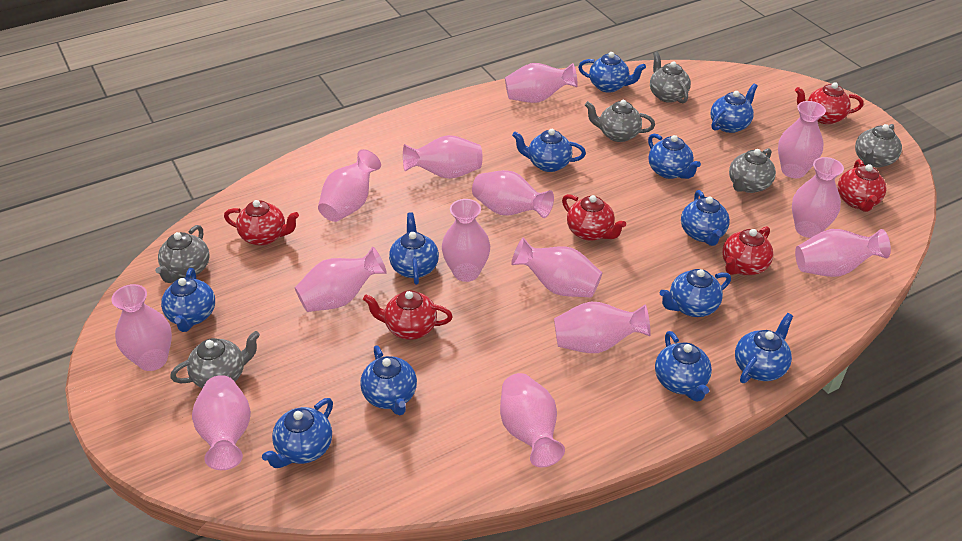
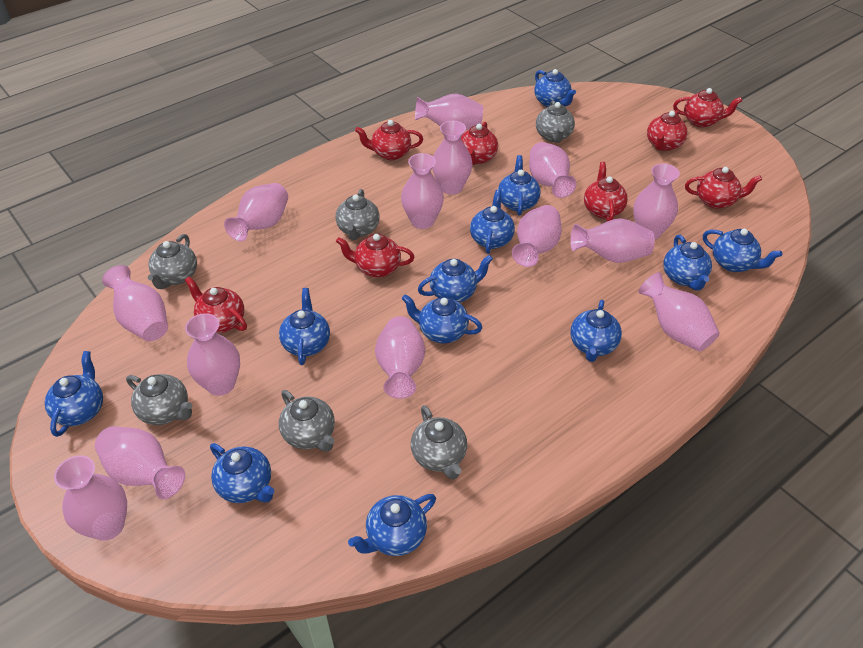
red teapot: [224,200,299,246] [363,290,453,340] [562,194,626,241] [722,226,773,275] [795,82,864,124] [838,159,886,212] = 6 -> [185,277,247,333] [336,234,415,277] [355,120,423,160] [461,122,498,165] [584,162,628,221] [647,110,688,151] [673,88,742,128] [685,167,762,209] = 8

